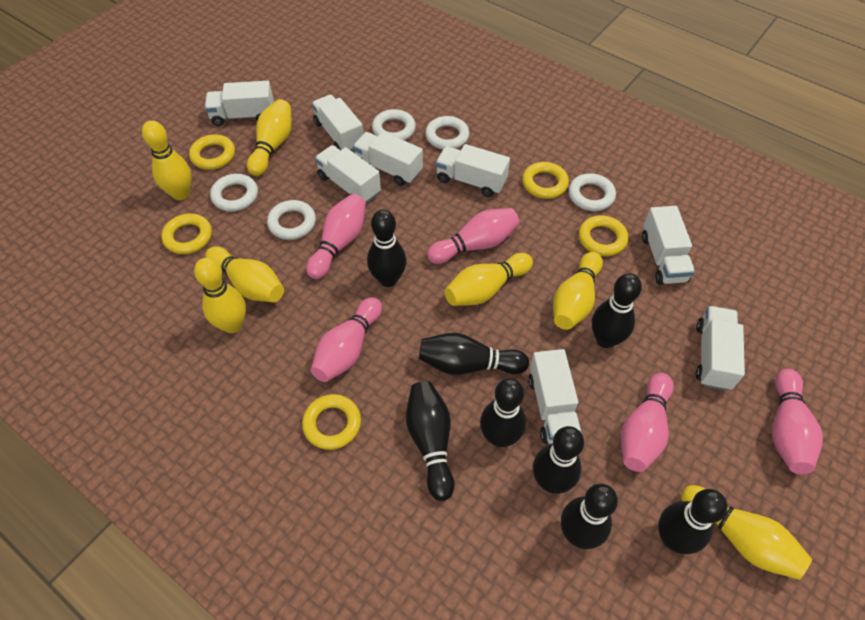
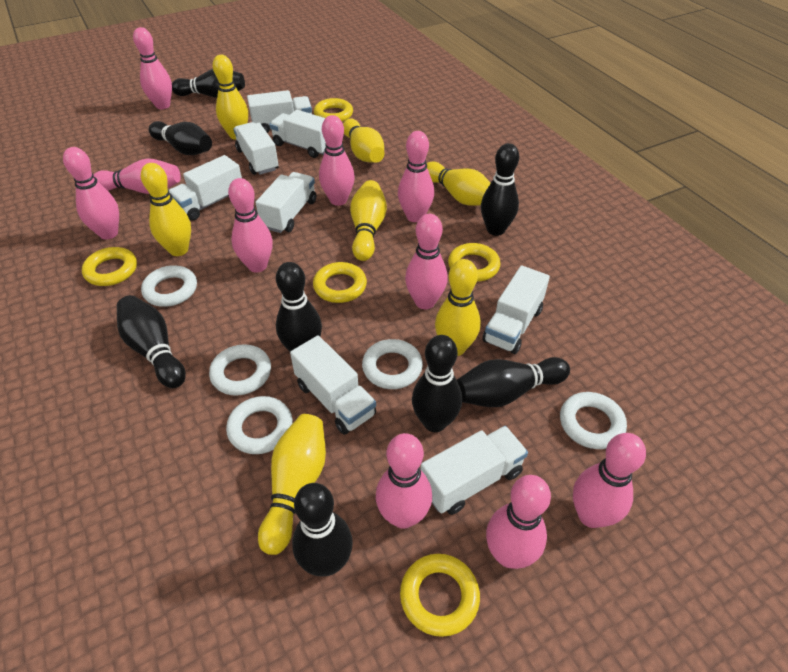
pink bowling pin: [306,194,366,279] [311,297,382,382] [427,208,519,264] [621,373,674,472] [772,369,823,474] = 5 -> [63,147,119,239] [93,158,181,194] [133,27,172,109] [228,178,273,273] [319,115,355,206] [376,433,432,529] [398,131,434,222] [405,214,448,309] [486,475,551,569] [573,433,646,528] = 10

